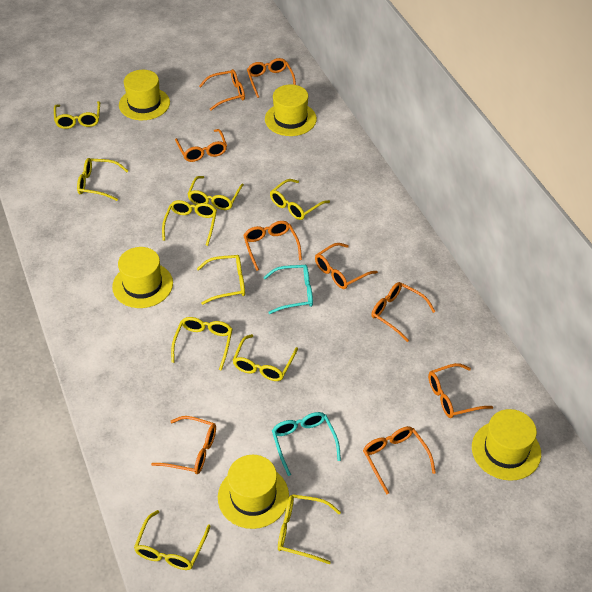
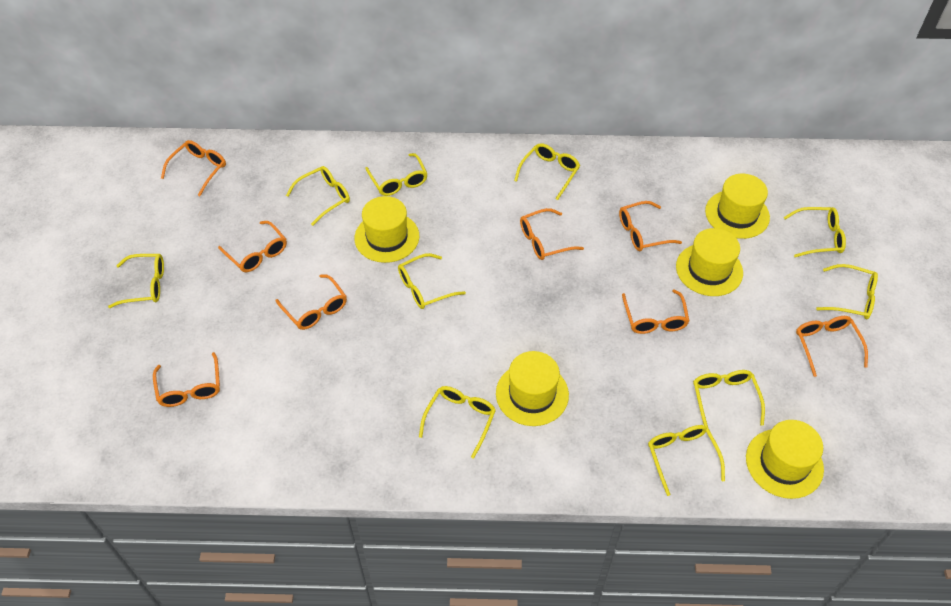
orange glasses: [151,416,216,474] [175,129,227,162] [199,69,245,111] [243,221,302,271] [247,58,296,98] [315,243,378,289] [363,426,436,494] [371,282,435,342] [428,363,493,418] = 9 -> [153,352,220,407] [161,140,226,196] [218,221,287,272] [276,274,347,330] [520,208,584,260] [619,201,682,251] [622,289,689,334] [796,316,868,377] = 8
turquoise glasses: [263,265,313,314] [272,412,341,476] = 2 -> none = 0

